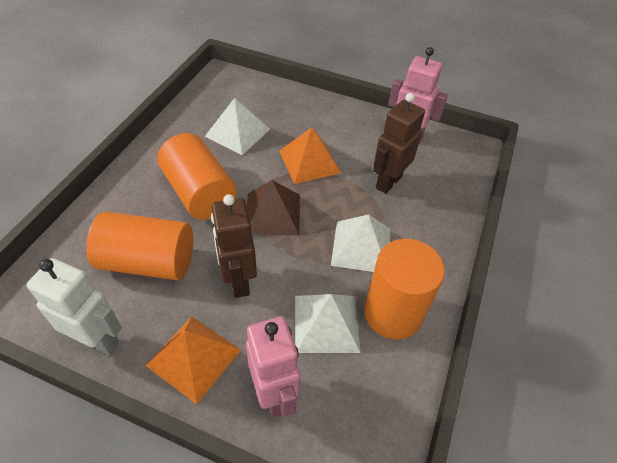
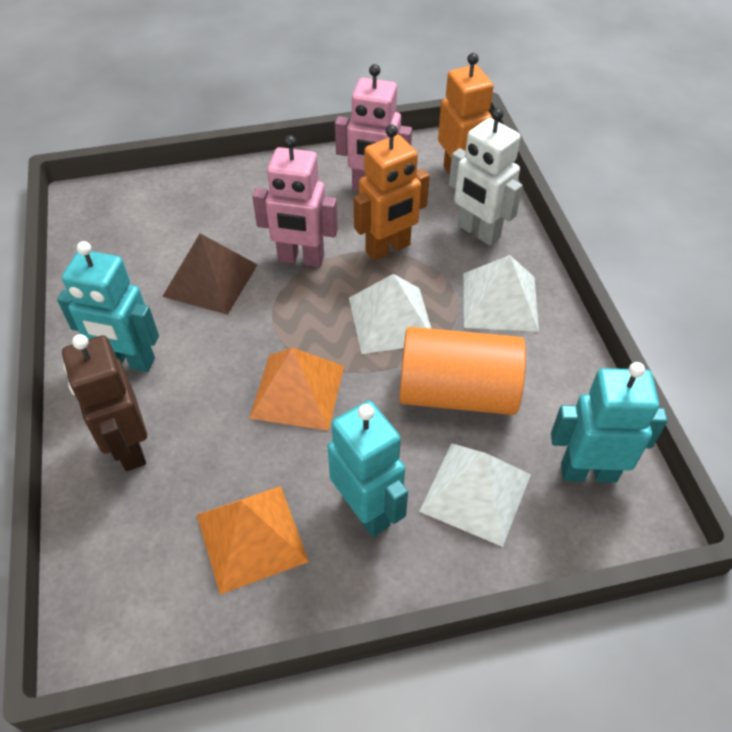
brown robot: [211,194,257,298] [373,93,425,194] = 2 -> [62,334,147,471] = 1
orange cylinder: [86,212,193,280] [158,133,237,220] [364,239,445,340] = 3 -> [399,327,526,415] = 1
orange robot: none = 0 -> [354,125,430,261] [438,53,494,175] = 2
turquoise robot: none = 0 -> [57,241,159,372] [328,401,408,537] [551,362,668,483] = 3

